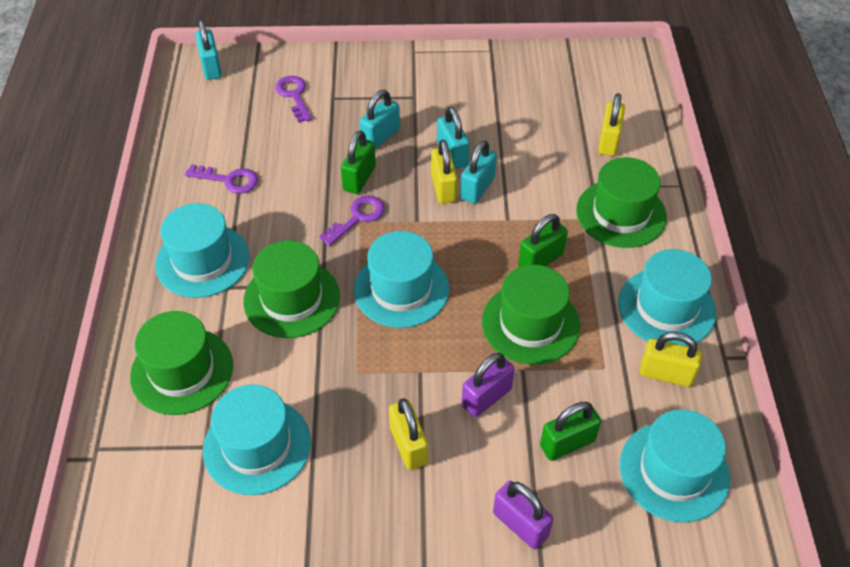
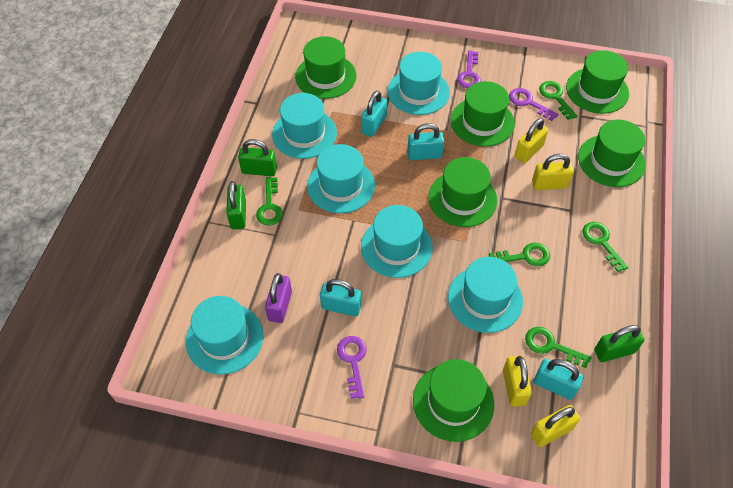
green hat: [130,311,233,415] [243,240,340,338] [482,265,580,365] [576,157,667,248] = 4 -> [295,36,356,99] [413,359,494,442] [428,157,497,227] [451,81,515,147] [566,50,629,114] [578,120,646,187] = 6
green key: none = 0 -> [256,177,283,226] [489,243,550,266] [525,327,592,368] [539,81,578,120] [582,222,628,272] = 5
purple padlock: [462,353,515,417] [493,481,553,549] = 2 -> [265,273,292,323] = 1
turquoise hat: [155,203,250,298] [203,385,311,495] [354,231,449,328] [618,249,716,346] [619,409,731,522] = 5 -> [186,296,263,375] [272,93,337,159] [307,144,375,213] [361,205,433,278] [388,52,450,115] [448,257,523,333] = 6

